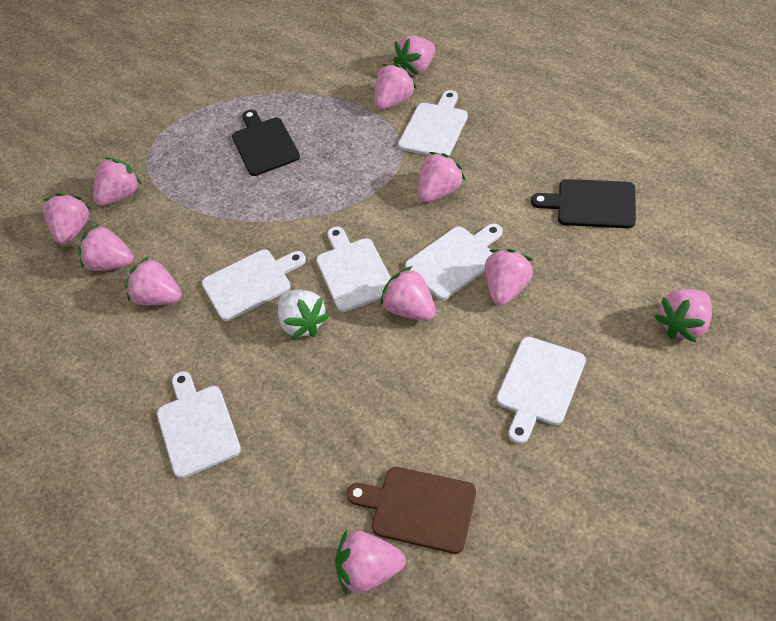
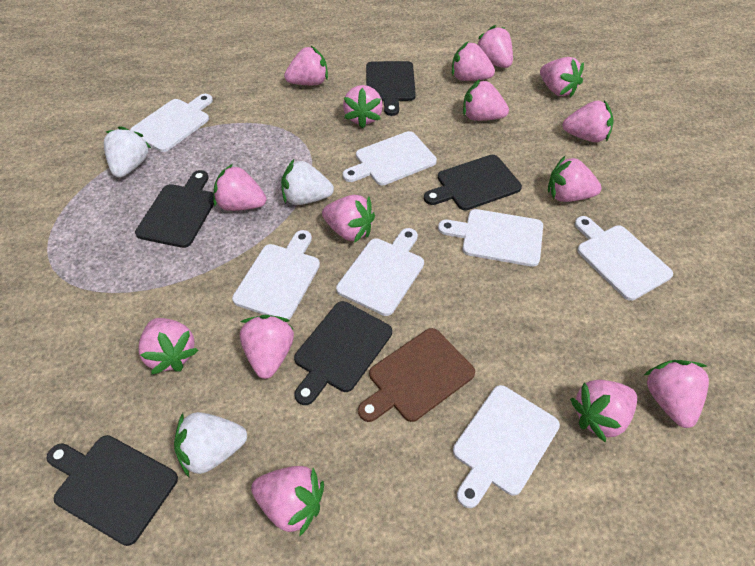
black cutting board: [232,110,300,176] [531,179,636,228] = 2 -> [47,435,178,546] [135,170,214,248] [294,301,392,405] [366,61,416,116] [424,155,522,211] = 5
pink strawberry: [43,193,91,244] [78,224,134,271] [93,158,142,206] [125,256,182,305] [335,530,406,595] [374,63,417,110] [380,266,436,321] [393,36,435,75] [418,152,466,202] [485,249,533,305] [654,289,712,342] = 11 -> [138,318,198,374] [213,164,267,211] [240,315,294,379] [251,466,324,536] [284,46,328,85] [322,195,375,243] [343,85,383,129] [452,42,495,81] [463,79,509,121] [477,25,513,68] [540,57,584,98] [548,156,602,202] [562,100,614,142] [570,380,637,443] [644,360,709,428] = 15
white cutting board: [157,371,241,478] [202,250,306,321] [316,227,391,312] [398,90,468,156] [405,224,503,300] [496,337,586,444] = 6 -> [130,94,213,152] [232,230,320,320] [336,228,424,316] [343,131,437,185] [438,209,543,267] [453,385,560,508] [575,216,673,301] = 7
white strawberry: [278,290,329,340] = 1 -> [104,126,151,178] [174,412,247,477] [281,159,334,205] = 3

